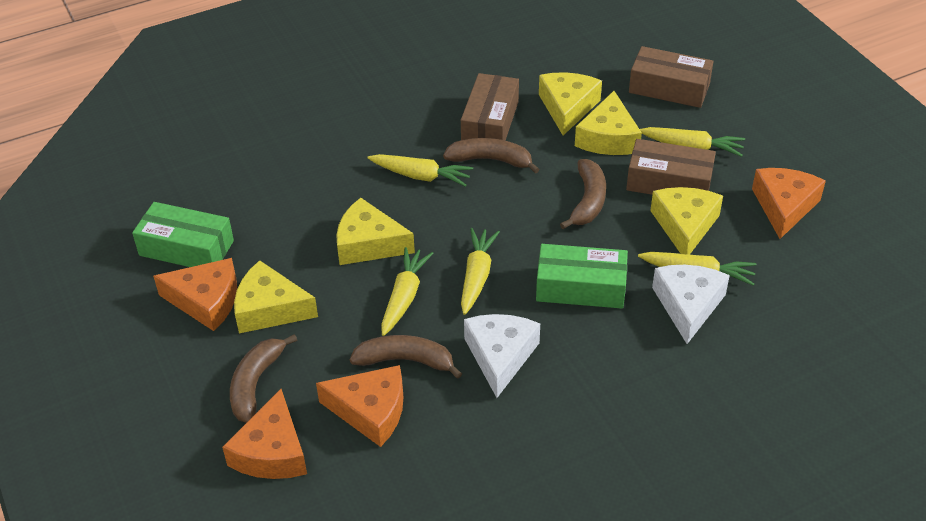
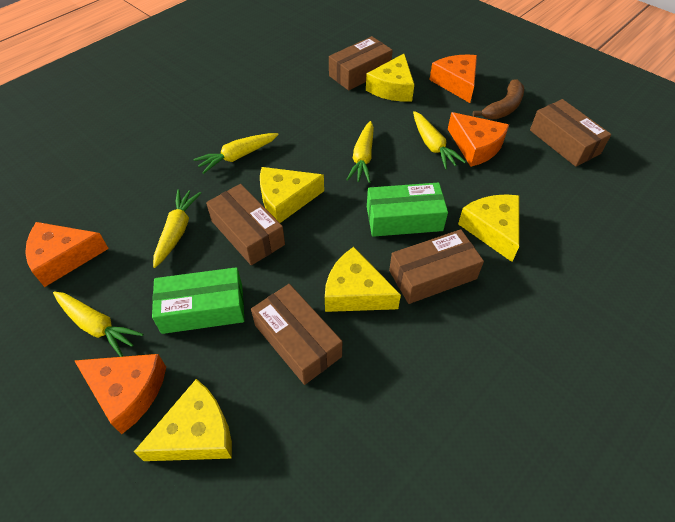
brown banana: [230,334,297,423] [350,335,462,379] [443,138,540,174] [560,159,606,229] = 4 -> [473,80,524,119] = 1
brown box: [461,73,519,141] [626,139,716,195] [629,46,714,108] = 3 -> [206,184,285,265] [251,284,342,385] [329,36,393,90] [389,229,484,304] [530,99,611,167] = 5
white cheese: [464,314,540,398] [652,265,730,344] = 2 -> none = 0

